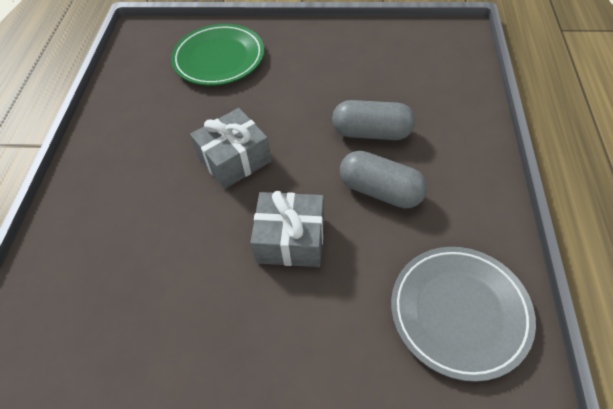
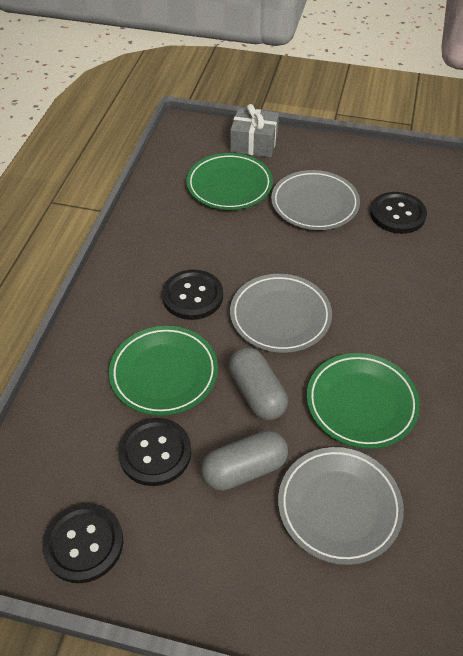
black button: none = 0 -> [42,503,123,583] [118,418,191,486] [162,269,223,320] [370,192,427,234] = 4
green plate: [171,24,264,86] = 1 -> [109,326,218,416] [186,153,273,210] [307,353,420,449] = 3
grey gift: [190,108,271,189] [250,191,324,267] = 2 -> [230,104,279,158] = 1
grey plate: [391,247,536,382] = 1 -> [230,274,332,353] [271,170,360,230] [278,447,404,565] = 3

